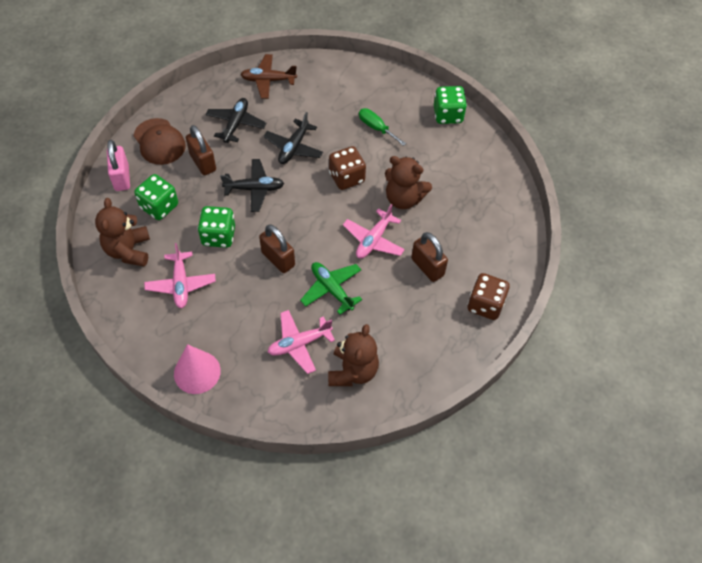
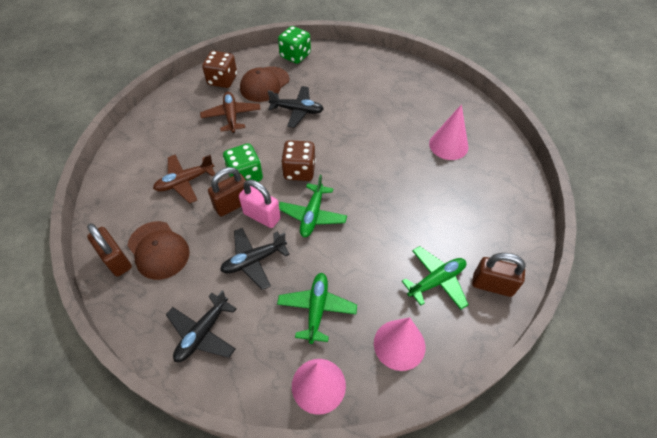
brown cap: [133,118,186,165] = 1 -> [127,221,190,280] [240,67,289,102] = 2
brown plane: [240,54,297,99] = 1 -> [153,155,215,204] [200,92,261,133] = 2
brown teddy bear: [95,198,150,267] [328,324,379,386] [385,156,432,209] = 3 -> none = 0
green dice: [134,174,178,220] [198,206,235,248] [434,86,467,124] = 3 -> [223,143,263,182] [278,26,311,64] = 2
green plane: [300,262,362,315] = 1 -> [277,273,357,344] [279,175,347,237] [402,246,469,310] = 3
green screwdriver: [359,108,406,146] = 1 -> none = 0
pink cone: [174,344,221,394] = 1 -> [292,359,346,415] [374,317,425,371] [429,104,468,160] = 3
pink plane: [144,243,216,308] [268,310,335,374] [343,204,405,259] = 3 -> none = 0

